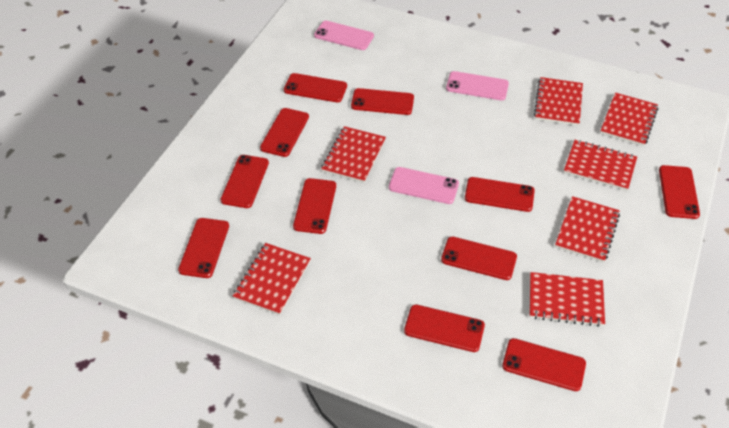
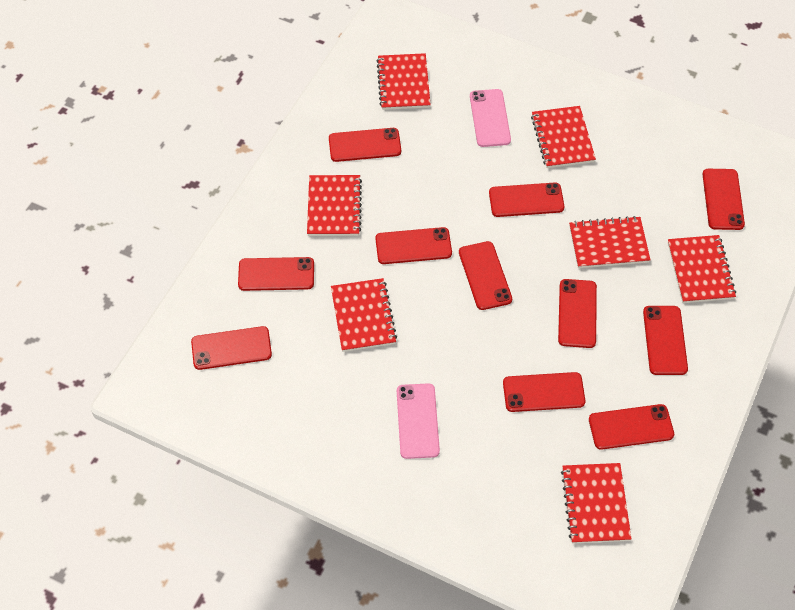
pink phone: [314,21,374,50] [389,167,459,204] [446,71,509,100] = 3 -> [397,383,440,459] [470,89,511,147] = 2

